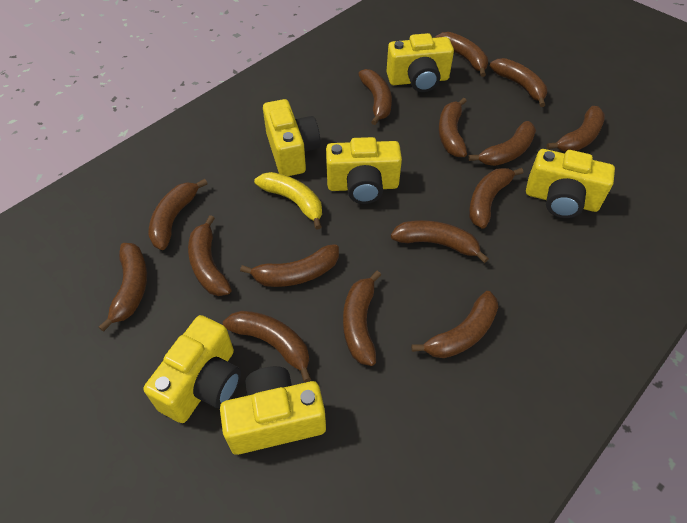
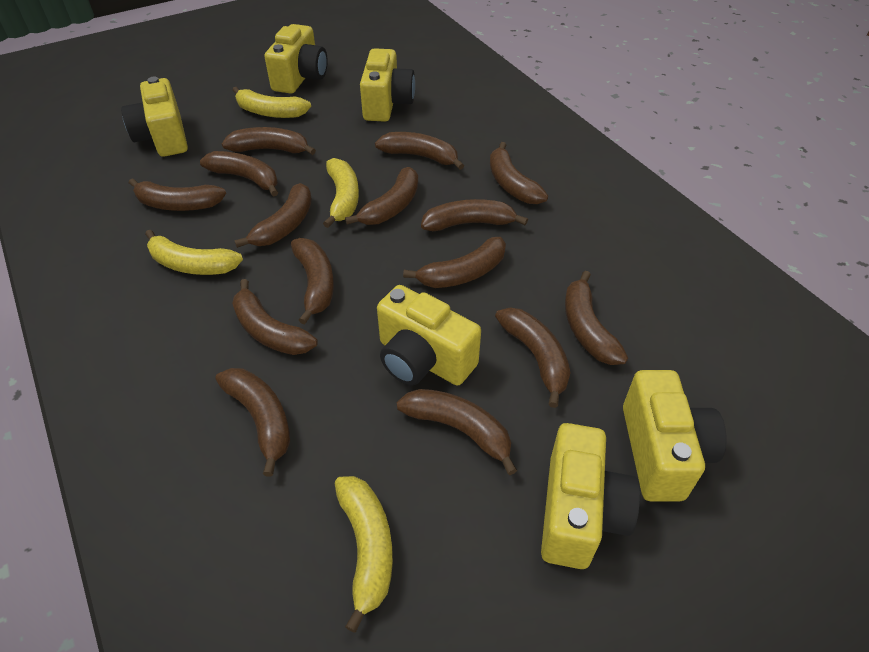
yellow banana: [254,172,322,230] = 1 -> [145,230,243,275] [232,87,311,118] [323,158,359,228] [334,476,393,633] = 4

